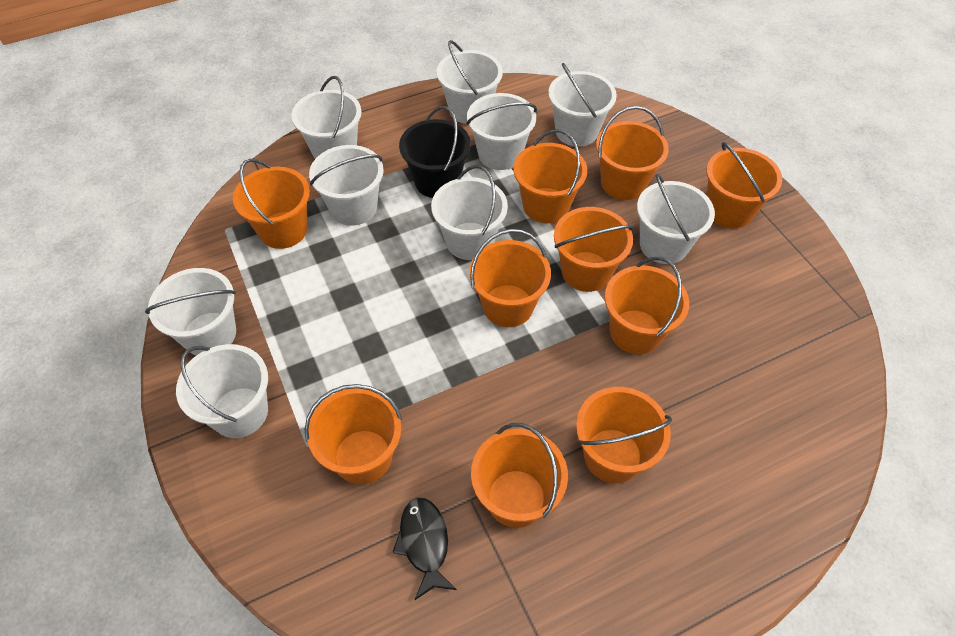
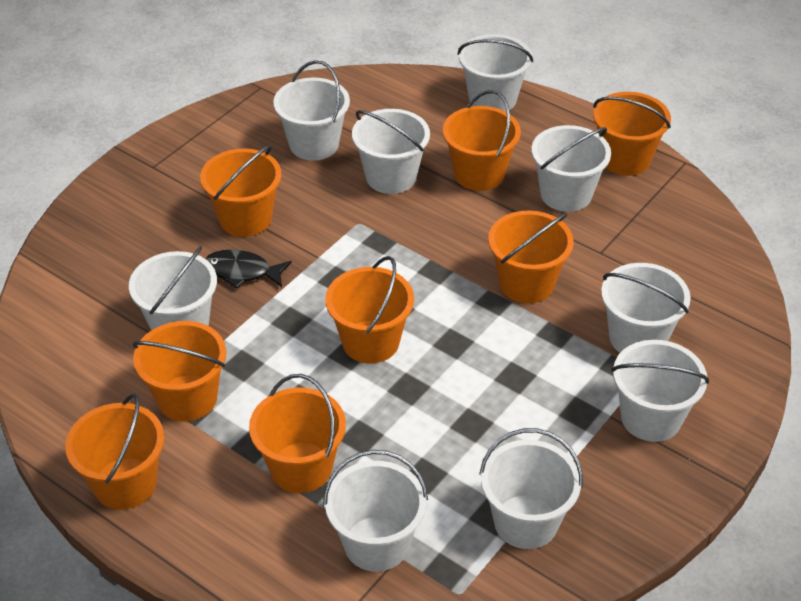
black bucket: [399,106,471,198] = 1 -> none = 0
orange bucket: [233,159,310,249] [305,384,402,484] [469,229,551,327] [471,423,568,528] [514,129,587,223] [554,207,634,292] [576,387,672,483] [596,106,669,200] [605,257,689,354] [706,142,782,229] = 10 -> [65,394,164,510] [133,321,226,422] [200,145,281,237] [249,374,346,493] [326,256,414,364] [443,90,521,191] [488,211,574,303] [593,92,671,176] = 8

